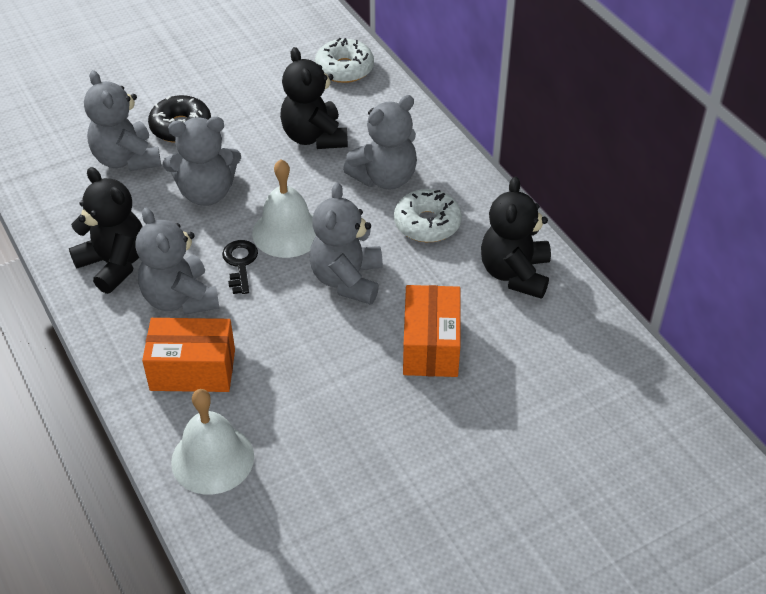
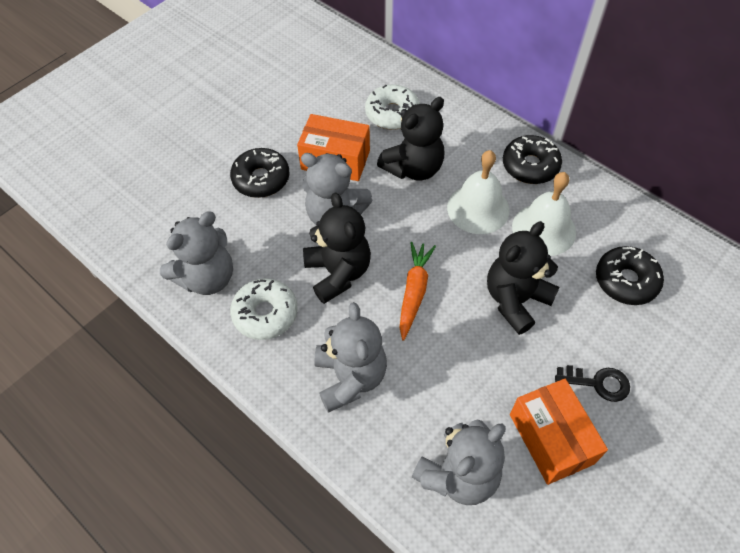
black donut: [148,95,211,143] = 1 -> [230,148,290,198] [503,135,562,184] [596,246,664,305] = 3
grey teddy bear: [84,70,161,171] [136,207,219,315] [163,117,241,206] [310,183,383,305] [343,95,417,189] = 5 -> [160,211,233,295] [301,153,373,226] [314,302,387,413] [412,419,505,505] = 4
orange carrot: none = 0 -> [399,242,436,340] = 1

